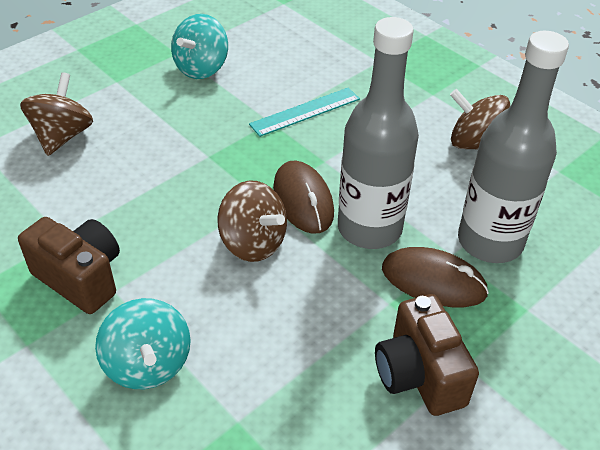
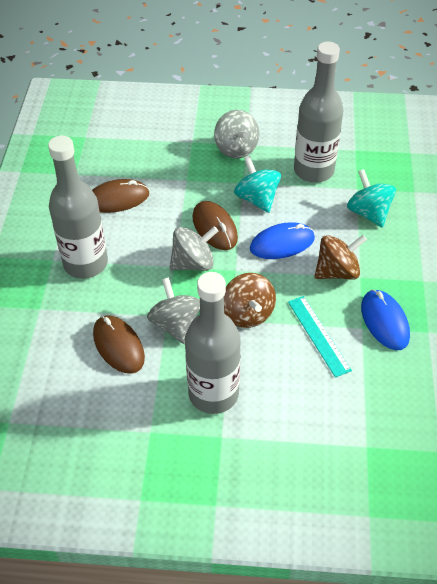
blue mouse: none = 0 -> [250,222,315,259] [361,289,410,350] = 2
brown camera: [18,217,120,314] [375,294,479,416] = 2 -> none = 0
brown mouse: [273,161,334,234] [382,247,489,307] = 2 -> [92,179,149,213] [93,315,145,374] [192,201,238,250] = 3
brown spinning top: [20,72,93,156] [217,181,287,262] [450,89,510,150] = 3 -> [224,273,276,328] [314,235,367,280] = 2
grey bottle: [338,17,419,249] [458,31,569,263] = 2 -> [48,136,108,279] [185,272,241,414] [294,42,343,183] = 3
grey spinning top: none = 0 -> [147,278,200,344] [169,226,218,271] [214,110,259,158] = 3

